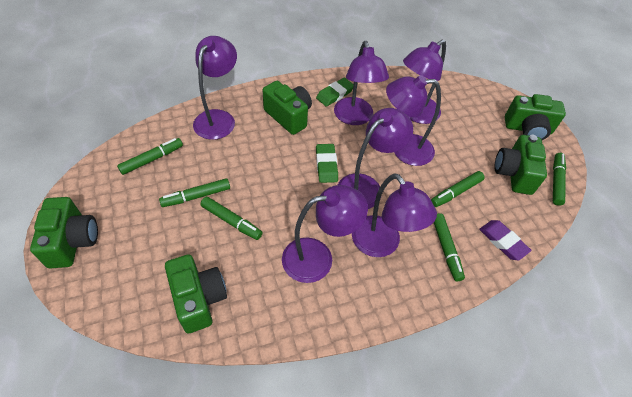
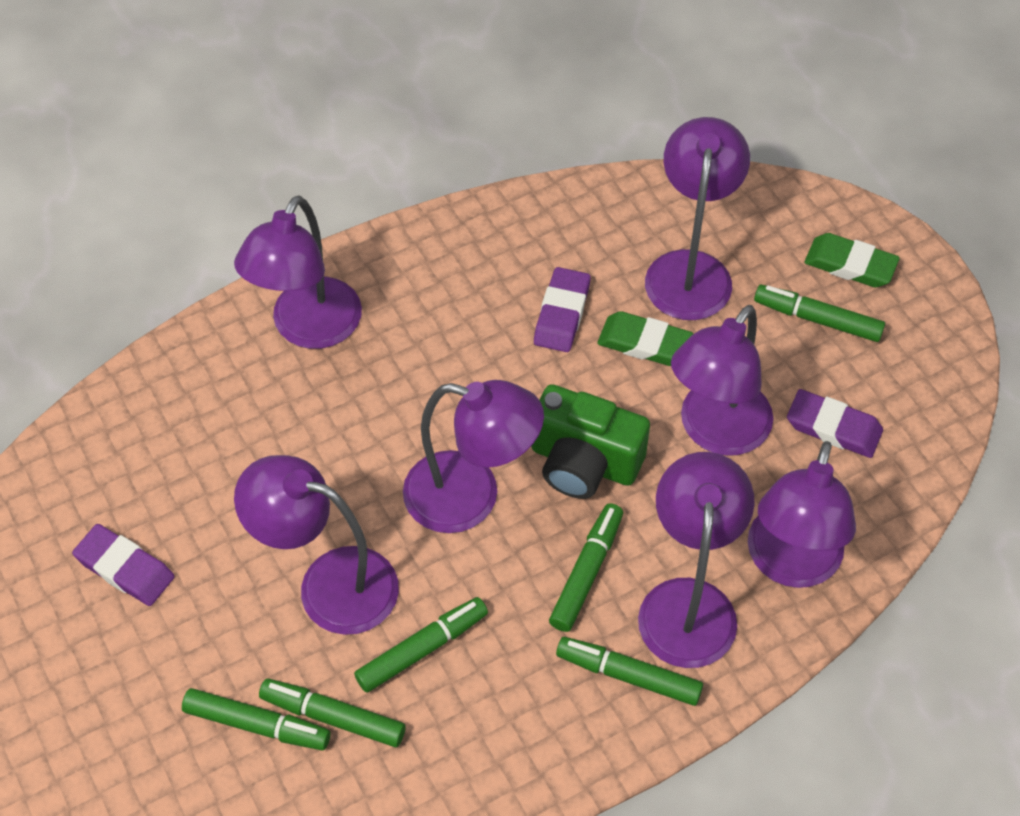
green camera: [30,197,98,269] [165,254,227,334] [262,81,312,135] [494,135,547,195] [505,94,566,140] = 5 -> [531,384,650,499] = 1
purple eraser: [479,220,532,260] = 1 -> [72,524,175,606] [534,267,591,352] [787,389,883,458] = 3

